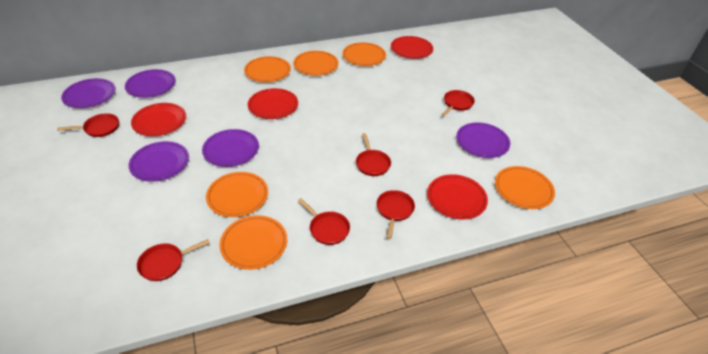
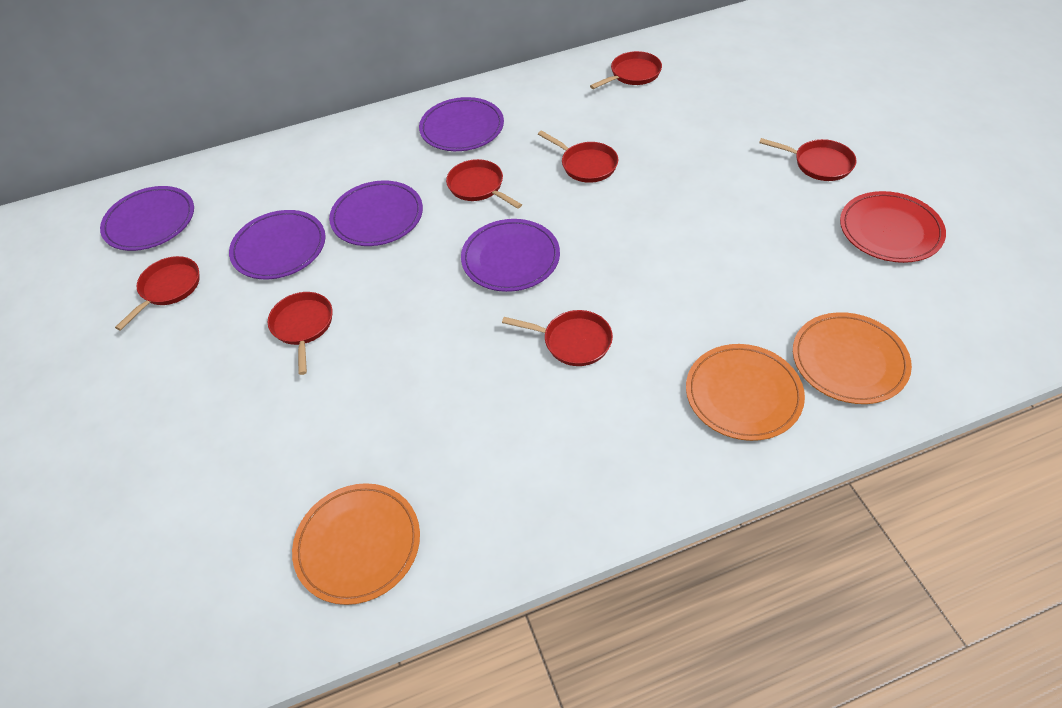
orange plate: [206,172,268,217] [220,215,287,270] [244,56,291,82] [293,51,339,76] [342,42,386,66] [495,166,555,209] = 6 -> [292,483,420,605] [686,344,805,441] [793,312,912,404] = 3
red pan: [57,113,119,137] [137,239,210,281] [298,198,350,245] [356,133,391,176] [376,190,415,239] [441,90,475,116] = 6 -> [115,256,200,330] [268,292,332,375] [446,159,522,209] [502,310,613,366] [538,130,618,183] [590,51,662,89] [759,138,856,181] = 7
red plate: [131,103,186,136] [248,88,298,119] [391,36,433,59] [427,174,488,220] = 4 -> [840,191,946,263] = 1

